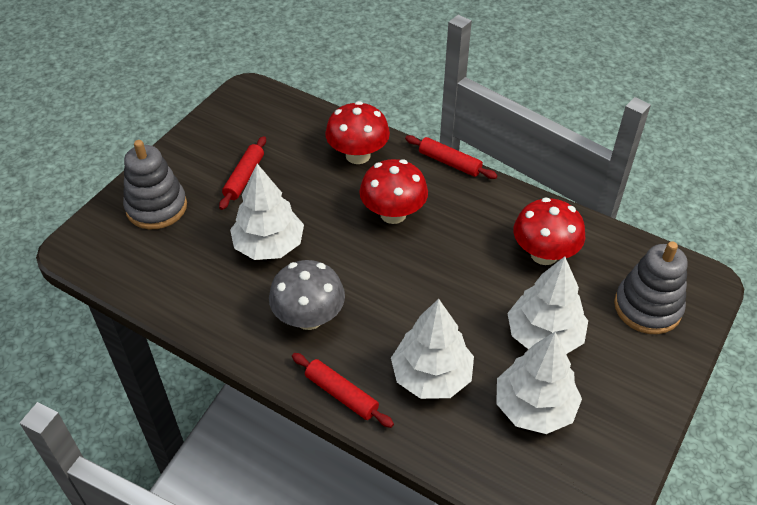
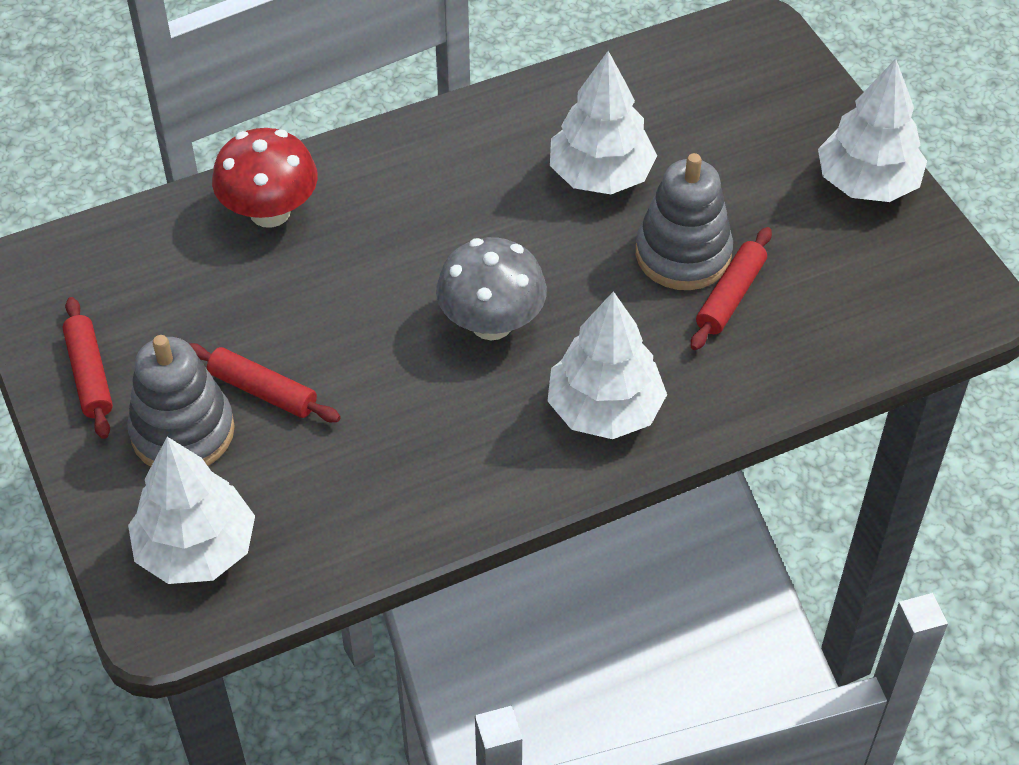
red mushroom: [325,101,390,164] [359,159,428,224] [513,197,585,265] = 3 -> [212,128,318,228] = 1

